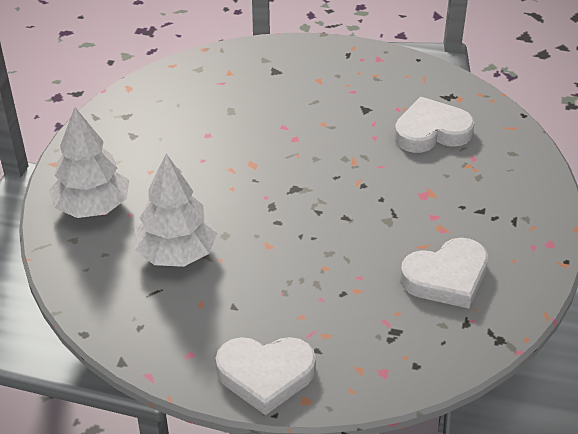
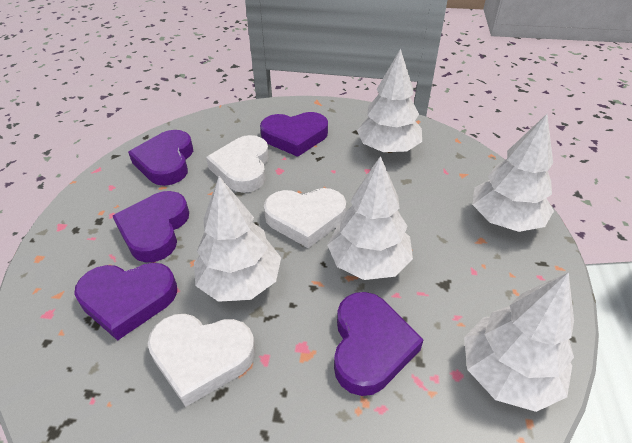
purple heart: none = 0 -> [74,263,177,341] [113,191,189,263] [128,130,193,186] [260,112,328,157] [334,292,423,396] = 5
white tree: [49,107,129,218] [135,154,217,267] = 2 -> [194,176,281,302] [327,156,413,280] [357,49,422,153] [464,272,574,412] [473,114,554,232] = 5

